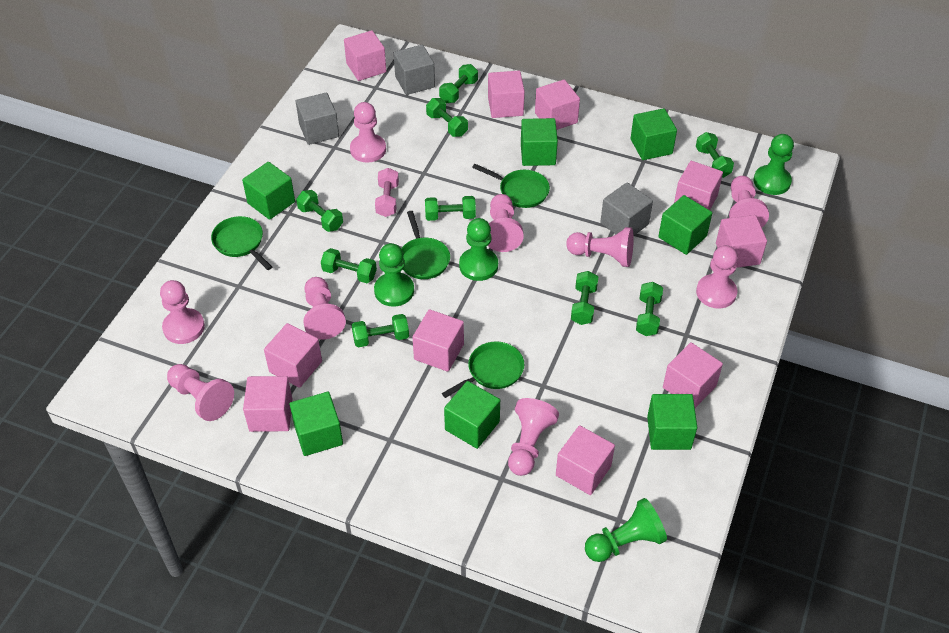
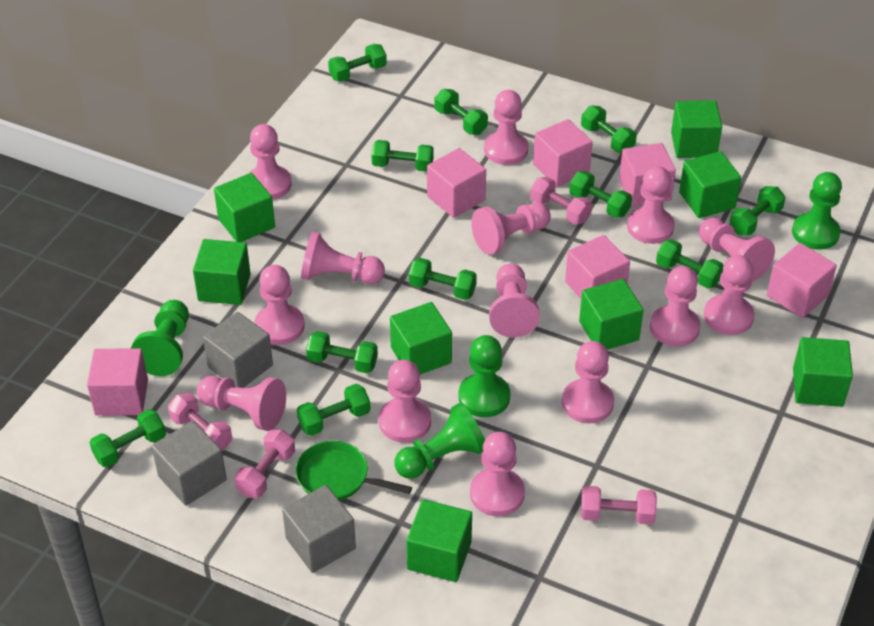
green cube: [242,162,295,220] [289,392,343,456] [444,381,500,449] [521,118,558,166] [630,108,677,160] [647,394,697,450] [658,195,712,255] = 7 -> [193,239,251,305] [214,173,275,242] [390,302,452,375] [407,499,472,582] [579,279,644,350] [671,100,722,158] [679,151,741,218] [793,337,853,407] = 8
green dumbbell: [296,190,343,232] [321,248,377,283] [352,314,409,347] [425,196,476,221] [426,98,468,137] [439,64,478,103] [571,271,598,325] [636,282,663,336] [696,132,734,178] = 9 -> [89,409,166,467] [297,384,371,436] [306,331,378,373] [328,44,387,82] [371,140,434,172] [409,258,477,300] [435,89,488,135] [569,171,632,218] [581,105,637,153] [656,239,723,288] [729,186,786,236] = 11
green pan: [211,216,272,270] [401,211,450,279] [442,342,524,398] [472,164,550,208] = 4 -> [295,441,412,500] = 1
pink cube: [243,376,293,432] [264,323,322,388] [344,30,386,81] [412,309,464,372] [488,71,525,118] [535,80,580,130] [556,425,615,495] [663,342,723,408] [674,161,723,210] [716,215,767,268] = 10 -> [87,348,148,416] [427,148,486,218] [533,119,593,187] [565,235,630,298] [619,143,676,207] [767,243,837,318] = 6
pink dumbbell: [375,168,399,217] = 1 -> [168,393,233,451] [234,430,295,498] [530,177,592,225] [581,486,657,525] = 4
pink pawn: [160,280,205,344] [167,364,234,421] [303,277,346,340] [350,102,386,162] [488,194,524,252] [508,398,559,476] [566,227,634,267] [696,245,738,309] [729,176,769,227] = 9 -> [197,376,286,431] [248,124,291,200] [254,265,305,345] [301,231,385,284] [379,360,431,443] [470,432,525,516] [471,202,551,255] [484,90,528,165] [489,264,540,338] [562,341,614,423] [627,166,675,244] [650,266,701,346] [699,218,775,282] [704,255,754,335] = 14

